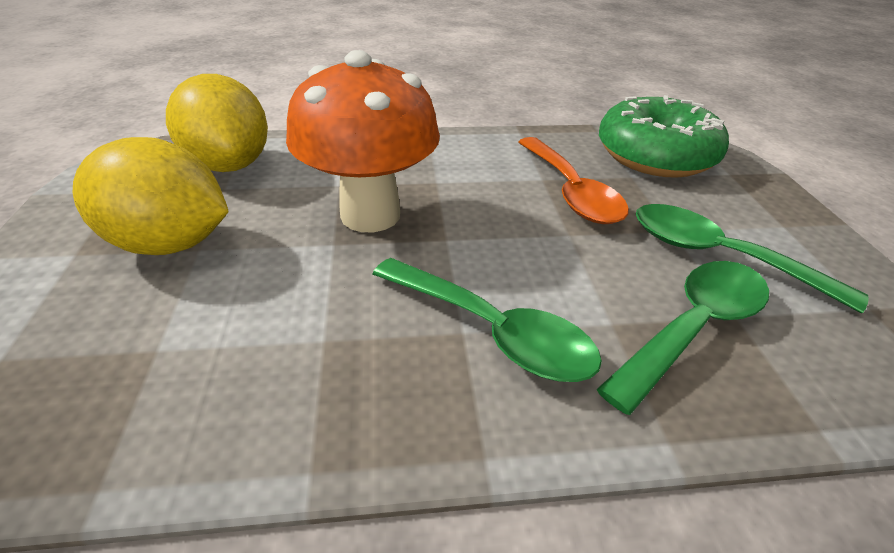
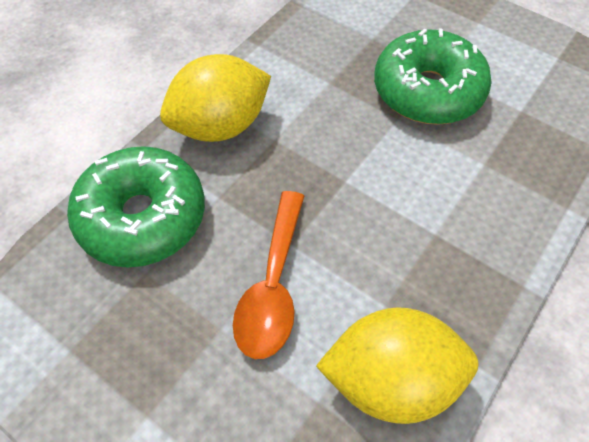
green donut: [599,95,729,178] = 1 -> [67,146,205,268] [374,28,491,125] = 2
green spoon: [373,258,602,382] [596,261,769,415] [636,204,869,313] = 3 -> none = 0
orange mushroom: [286,50,440,232] = 1 -> none = 0

